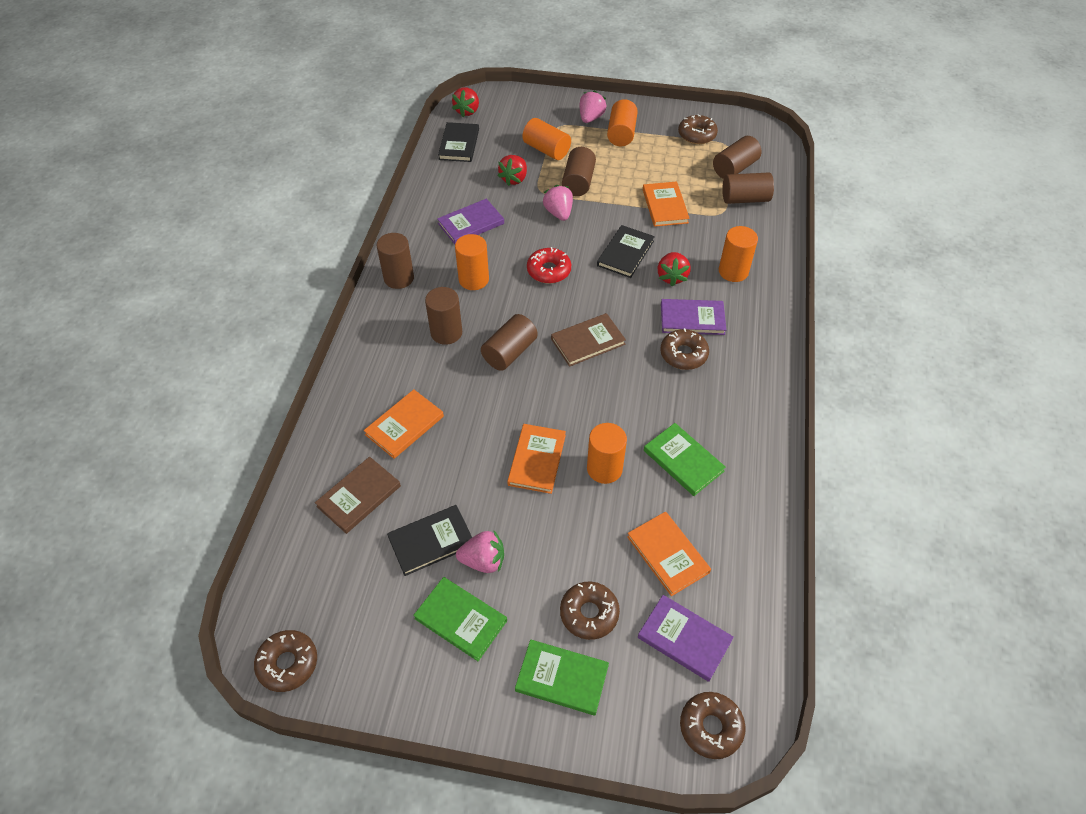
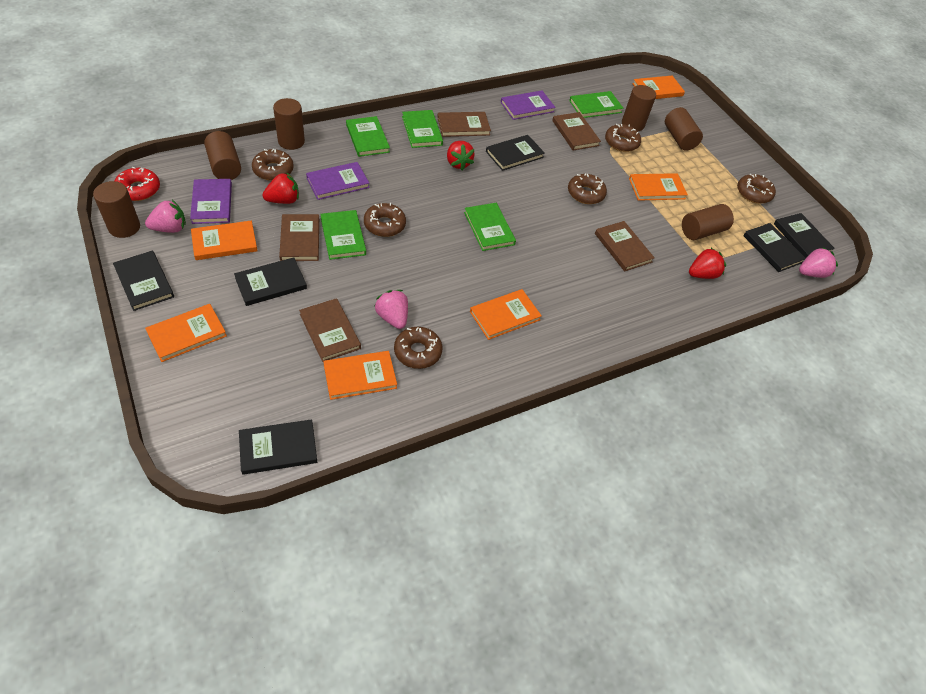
black book: [387,505,472,576] [438,122,479,162] [597,225,655,278] = 3 -> [113,251,174,311] [234,257,307,306] [239,419,317,475] [486,135,545,171] [743,223,806,272] [774,213,835,258] = 6
brown book: [315,457,401,534] [551,313,626,367] = 2 -> [279,214,319,261] [299,298,361,362] [437,112,491,137] [552,112,601,150] [595,221,655,272] = 5
brown donut: [254,630,317,692] [560,582,620,640] [660,328,709,370] [678,115,718,144] [680,692,746,759] = 5 -> [252,149,294,181] [364,203,406,237] [394,327,443,369] [568,173,607,204] [605,124,641,152] [737,174,776,204] = 6
green book: [413,577,507,661] [515,639,609,716] [644,423,726,496] = 3 -> [320,210,366,260] [346,116,390,157] [402,110,443,148] [464,203,516,251] [569,91,623,118] = 5
orange book: [364,389,444,459] [507,424,566,494] [627,511,711,596] [643,181,690,227] = 4 -> [145,304,227,362] [191,221,258,260] [323,351,397,400] [470,289,542,340] [629,173,688,201] [632,76,685,99] = 6
orange cylinder: [455,234,489,290] [522,118,571,160] [587,423,627,484] [607,99,638,146] [719,226,758,282] = 5 -> none = 0

